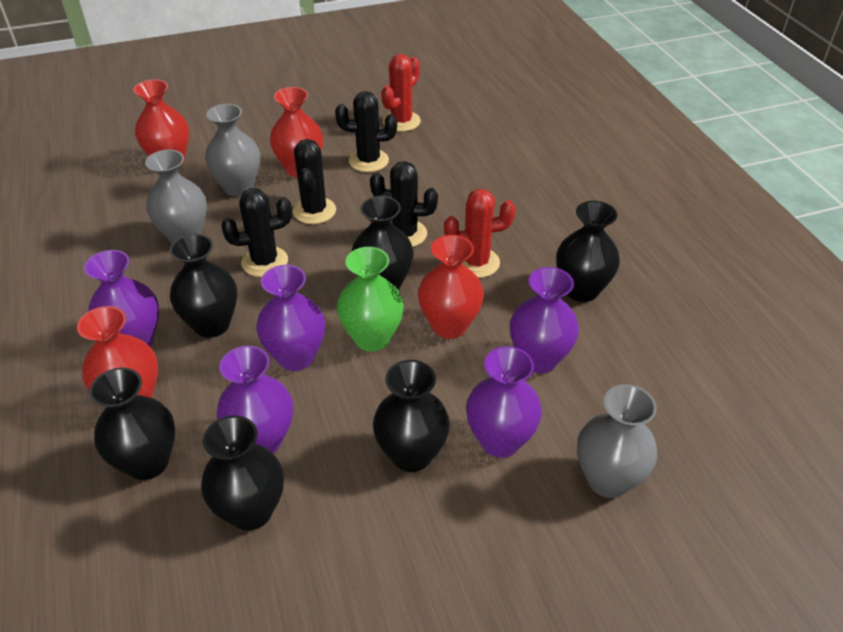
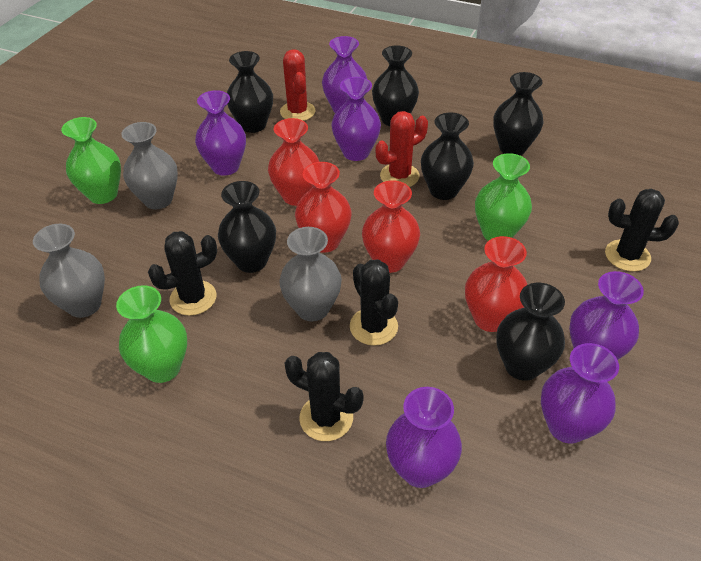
green vase: [337,247,404,352] = 1 -> [61,117,121,204] [116,285,187,383] [475,153,532,241] = 3
purple vase: [84,250,159,347] [217,346,293,453] [256,265,325,371] [466,346,542,458] [510,267,579,373] = 5 -> [195,90,246,176] [322,36,367,113] [332,77,381,161] [386,387,462,488] [541,343,619,444] [569,271,644,360] = 6

